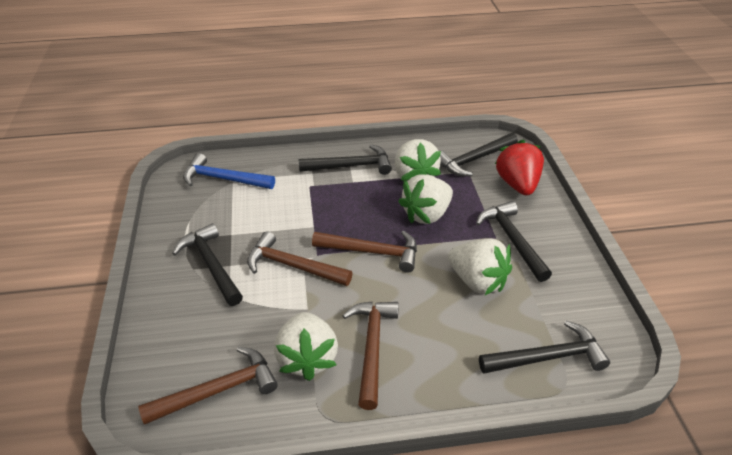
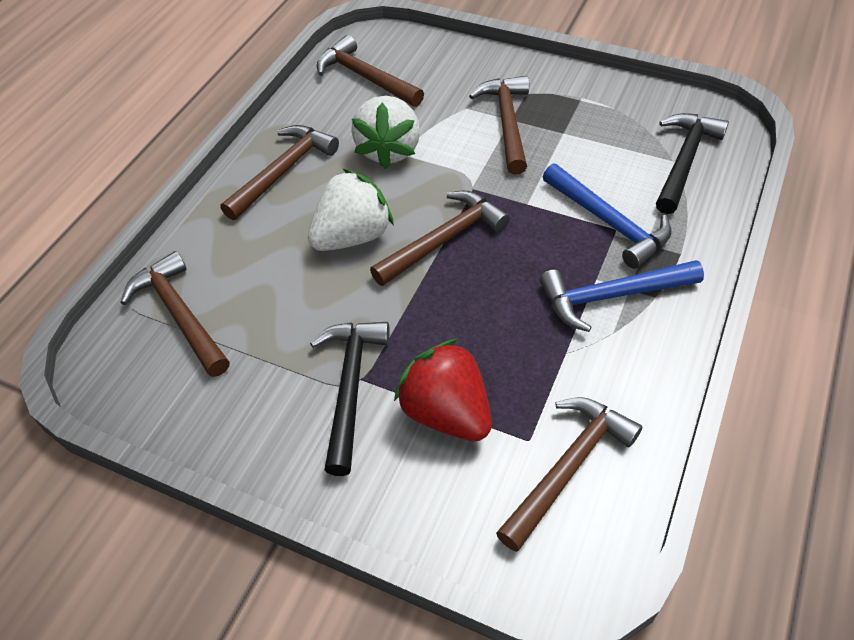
black hammer: [172,223,243,306] [298,144,392,175] [440,133,518,176] [476,201,552,282] [479,321,610,374] = 5 -> [310,322,389,476] [656,113,729,214] = 2
blue hammer: [183,153,275,189] = 1 -> [540,260,704,332] [543,163,671,269] = 2
brown hammer: [138,347,278,425] [247,231,352,286] [312,231,417,273] [342,302,399,410] = 4 -> [121,251,230,377] [221,125,339,220] [317,35,424,107] [370,191,510,286] [469,76,529,175] [496,397,642,552] = 6
white strawberry: [274,312,338,381] [395,139,441,182] [398,175,453,224] [448,239,512,295] = 4 -> [308,168,394,251] [351,96,420,169] = 2

